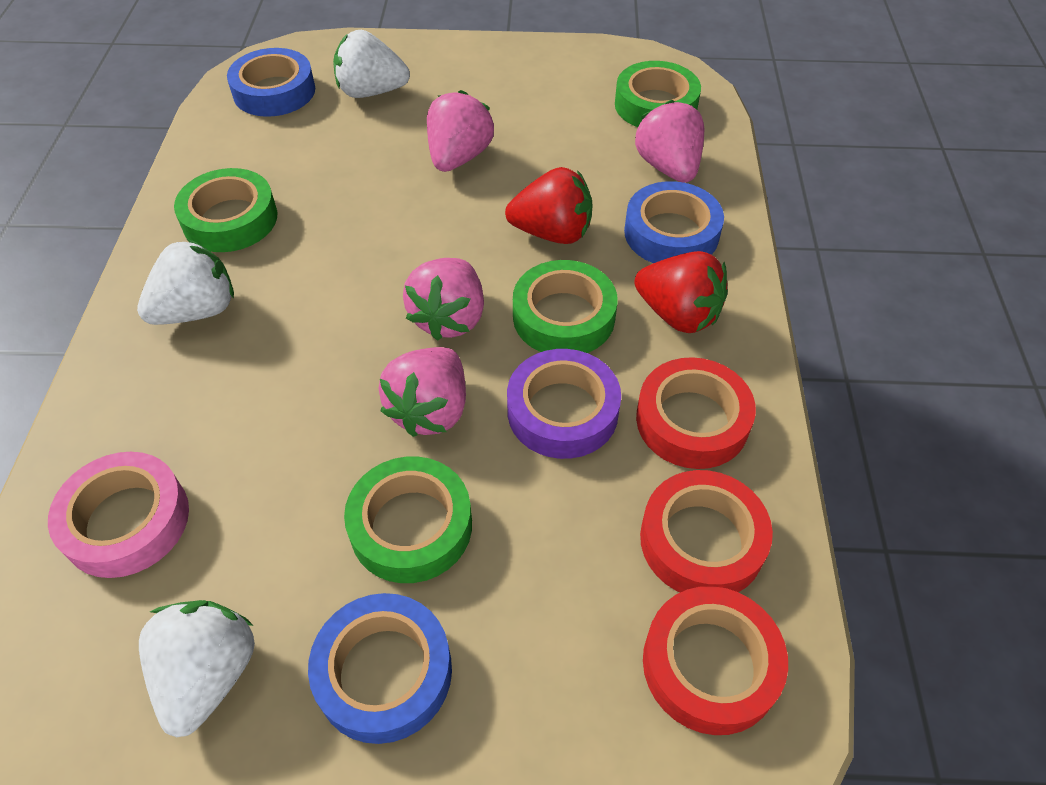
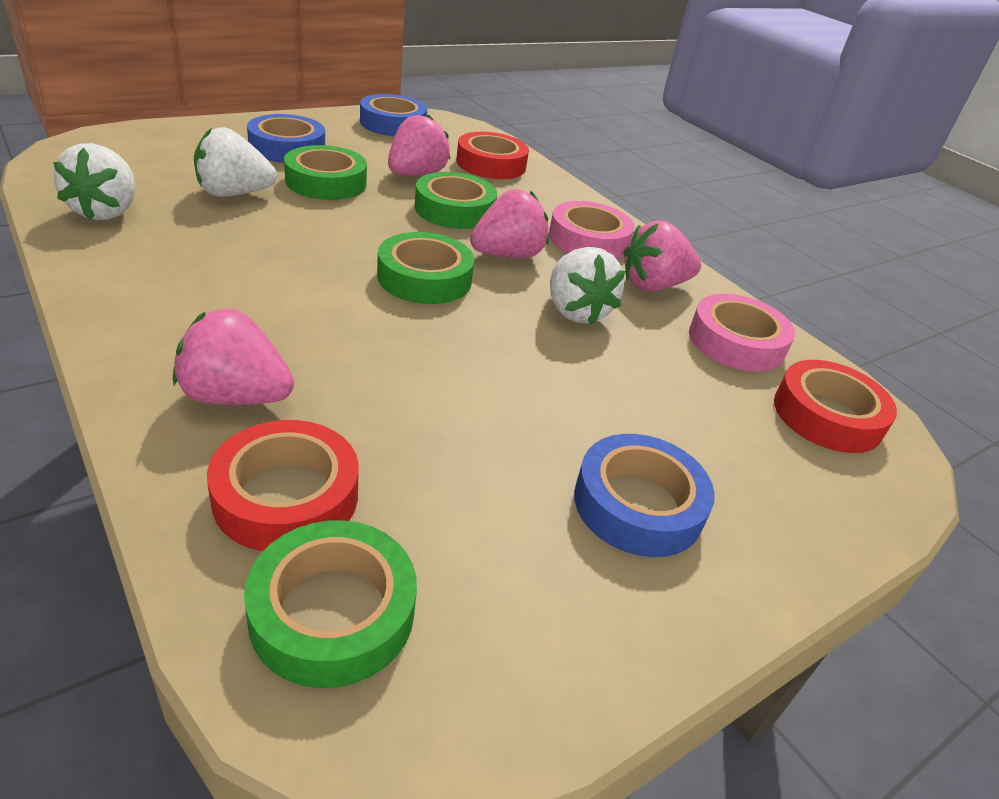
pink tape: [48,452,189,578] = 1 -> [549,201,635,259] [689,294,795,372] = 2
purple tape: [507,349,621,459] = 1 -> none = 0
red strawberry: [505,167,593,244] [634,251,728,333] = 2 -> none = 0

